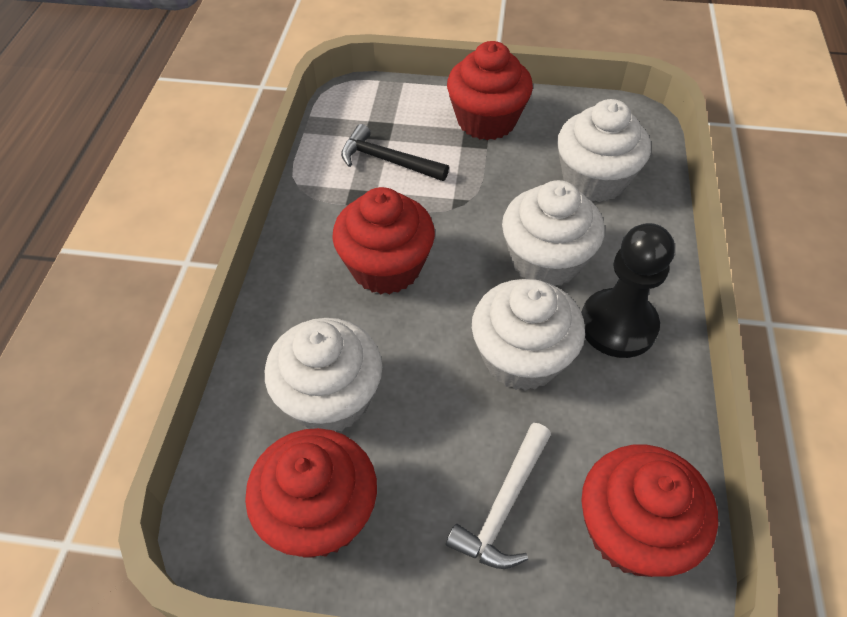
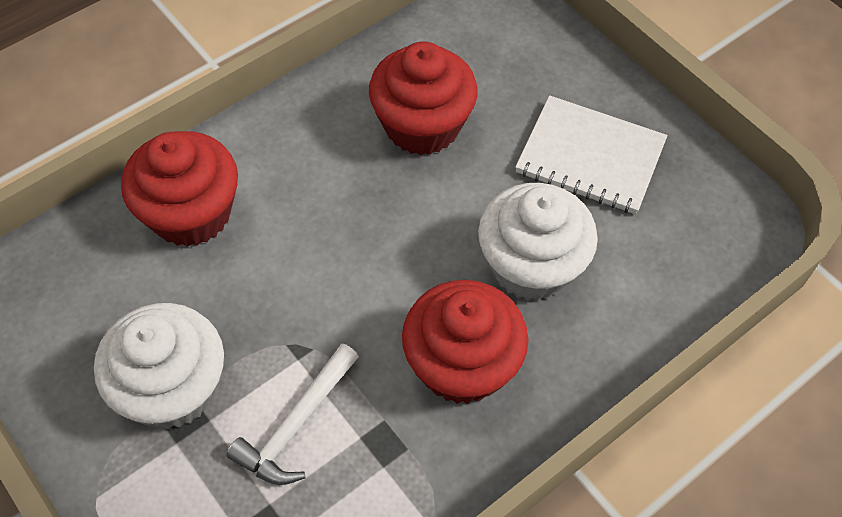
black hammer: [341,124,449,181] = 1 -> none = 0
black pawn: [581,223,675,358] = 1 -> none = 0
red cupcake: [245,428,377,558] [332,187,435,294] [447,41,533,140] [581,444,718,577] = 4 -> [121,131,238,247] [369,42,478,155] [402,280,529,404] = 3
white cupcake: [265,318,382,431] [472,279,585,391] [502,180,605,286] [557,99,651,202] = 4 -> [94,303,224,429] [478,183,598,301] = 2
white notebook: none = 0 -> [515,95,667,214] = 1

